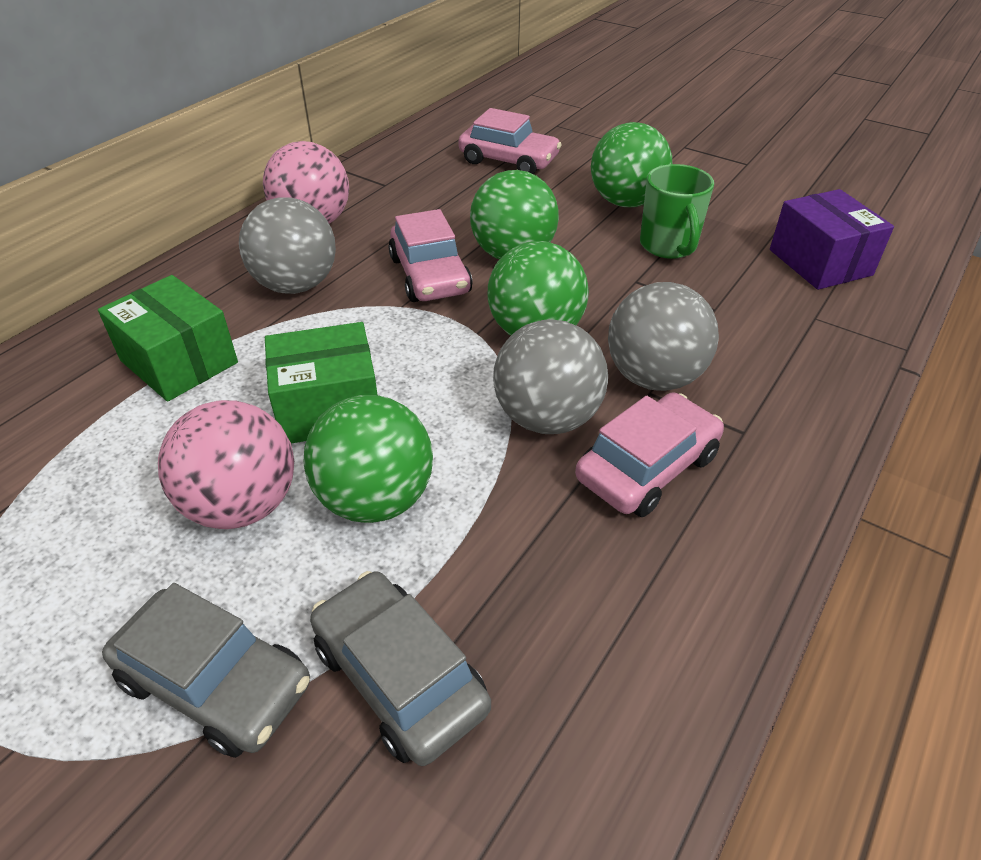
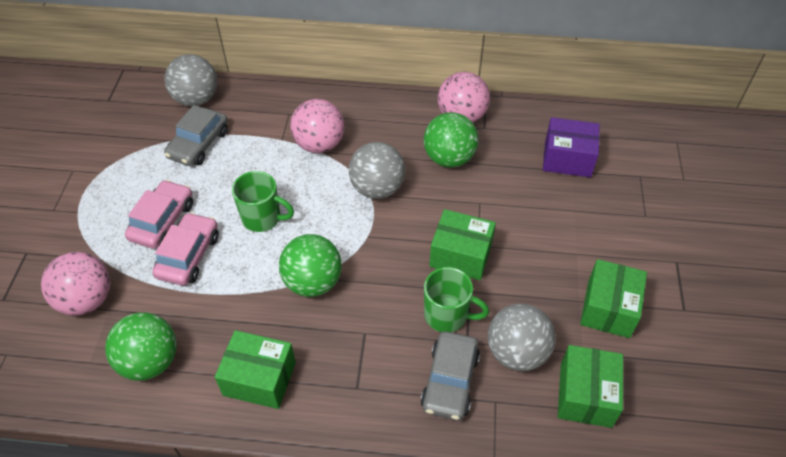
green ball: [304,395,433,523] [470,170,559,259] [488,241,589,336] [591,122,672,207] = 4 -> [105,312,177,381] [279,234,342,297] [424,112,479,168] = 3
green box: [98,275,238,402] [265,322,378,444] = 2 -> [215,330,296,409] [429,209,496,280] [558,345,623,428] [580,259,647,338] = 4
green mug: [640,164,714,259] = 1 -> [232,171,294,232] [424,267,489,332] = 2
pink ball: [158,400,294,529] [263,141,349,224] = 2 -> [41,252,110,316] [290,99,345,153] [438,72,490,123] = 3
pink car: [388,209,473,302] [458,108,562,174] [575,392,724,517] = 3 -> [125,180,193,249] [152,212,219,286] = 2

